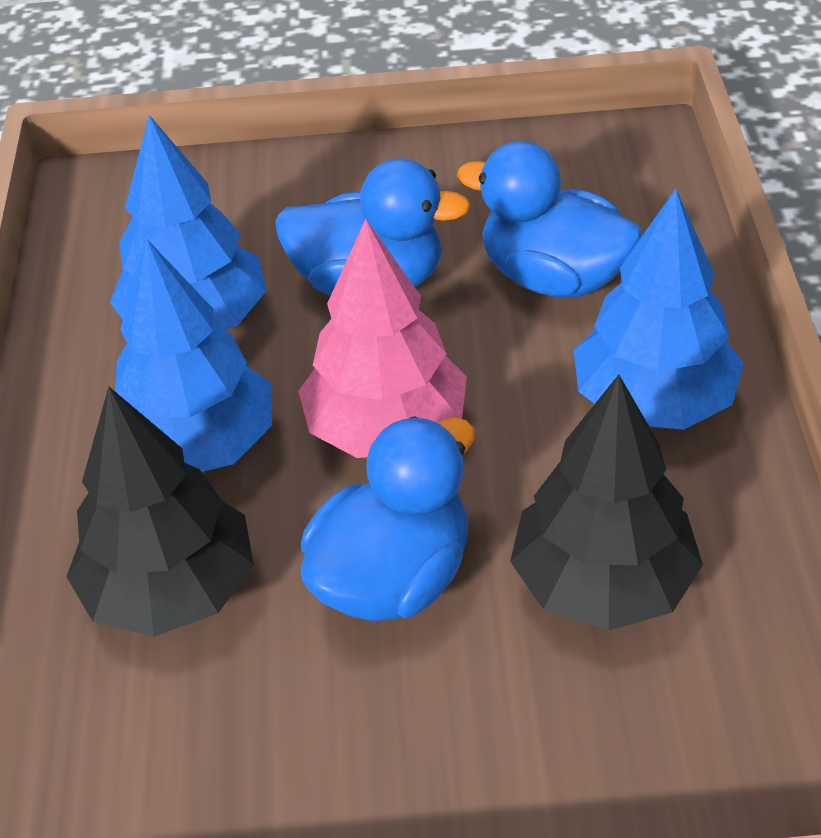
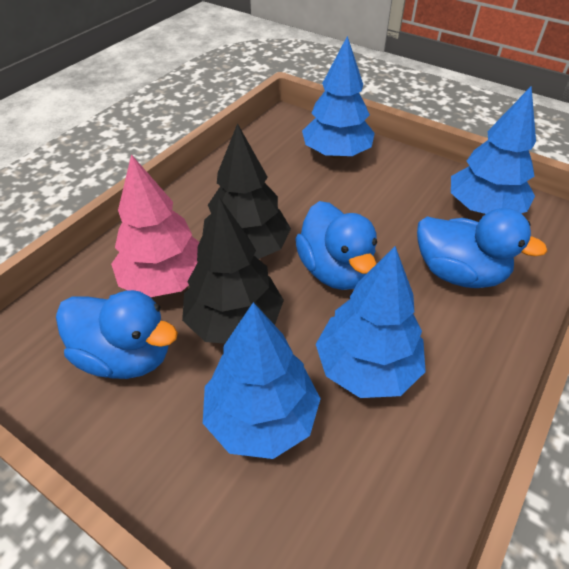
blue tree: [110,115,266,330] [115,239,272,472] [574,189,744,430] = 3 -> [203,302,321,459] [302,36,375,158] [316,246,426,398] [451,86,536,214] = 4

